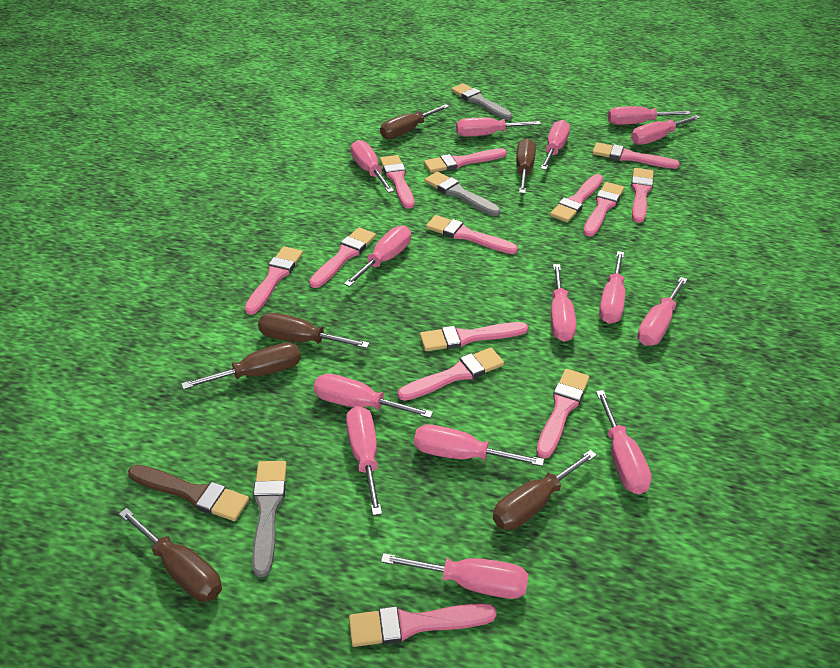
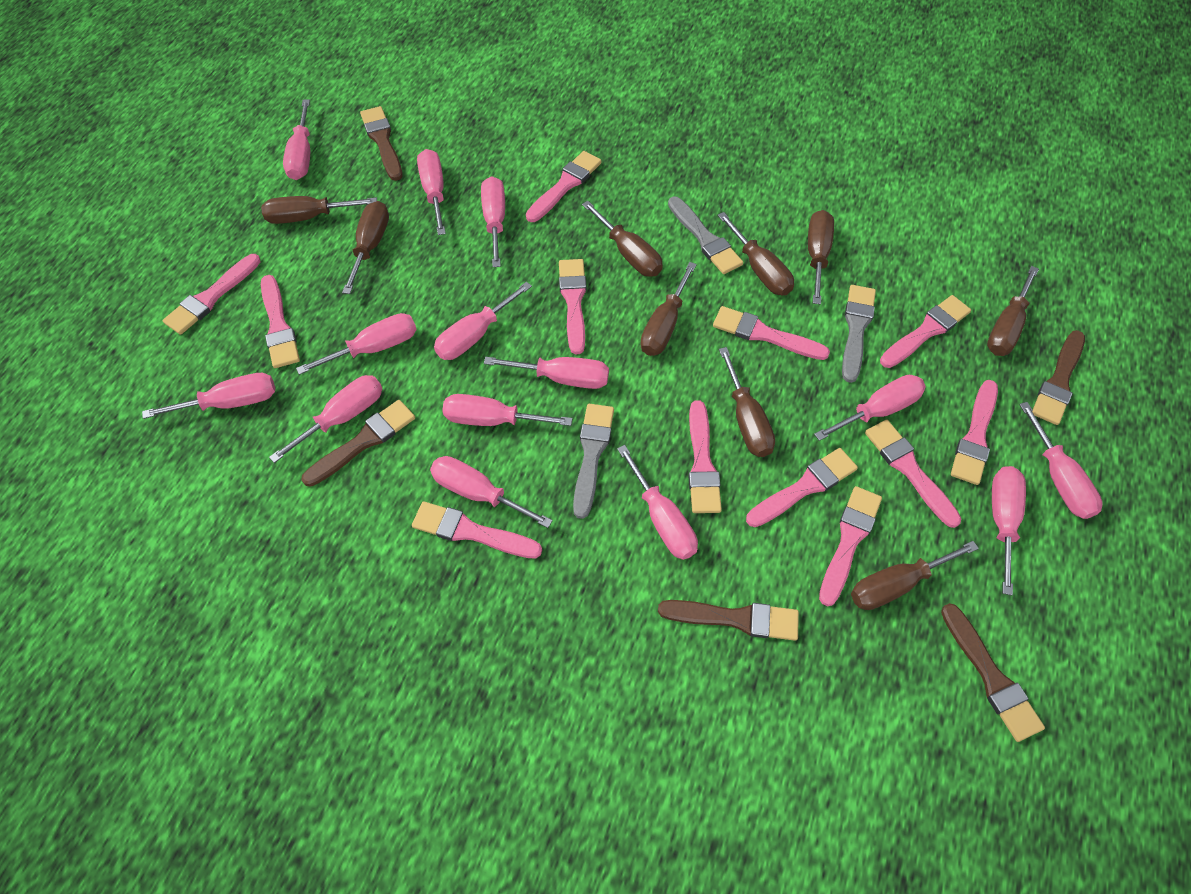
brown brush: [128,465,249,521] = 1 -> [301,400,415,487] [360,106,403,181] [658,600,799,641] [941,603,1045,742] [1032,330,1085,425] = 5
brown screwdriver: [119,508,222,602] [181,342,301,390] [258,313,370,348] [380,104,449,139] [493,450,597,530] [516,138,536,194] = 6 -> [261,196,377,224] [342,201,389,294] [582,201,663,277] [640,262,697,356] [718,212,794,295] [719,347,775,457] [808,210,834,304] [851,541,979,610] [987,266,1039,356] = 9
pink brush: [245,246,303,315] [309,227,376,288] [349,603,497,647] [380,155,414,209] [398,348,504,401] [420,322,528,351] [424,148,507,173] [426,215,518,254] [536,369,589,459] [550,174,603,222] [583,182,624,237] [592,142,680,169] [631,168,653,223] = 13 -> [163,254,260,335] [261,275,300,368] [412,501,542,559] [526,151,602,222] [559,259,586,354] [688,400,722,513] [713,306,830,360] [746,448,858,527] [819,486,882,606] [865,419,962,528] [880,295,971,368] [951,380,998,485] = 12

